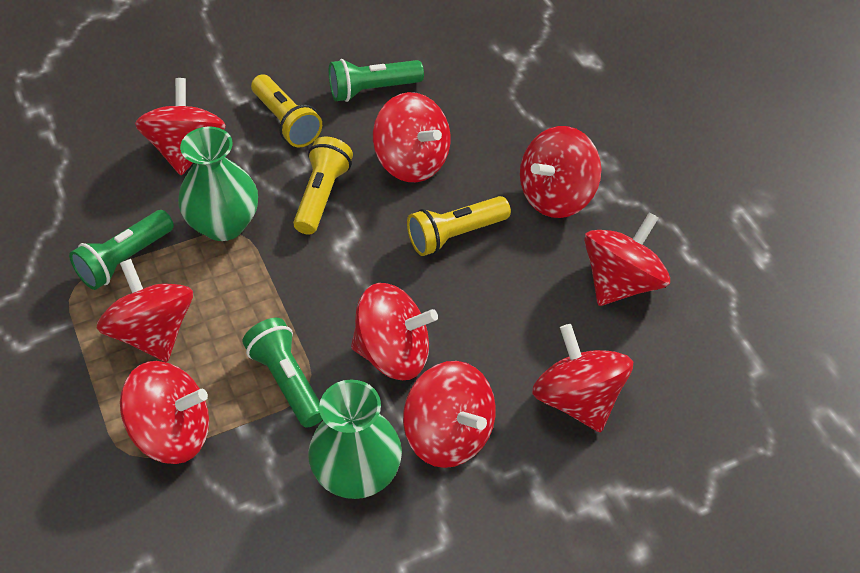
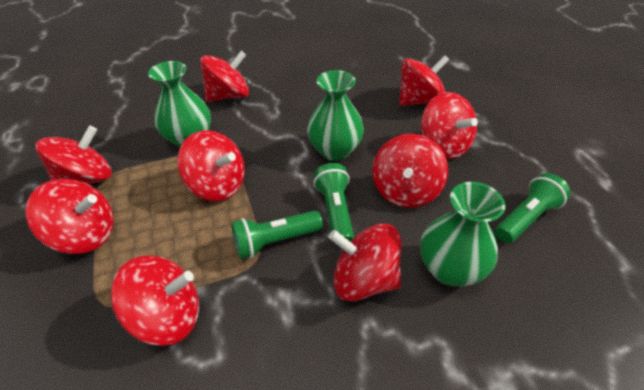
green vase: [178,126,258,241] [308,380,402,499] = 2 -> [148,61,211,148] [307,70,364,161] [420,182,505,286] = 3
yellow flashlight: [251,74,322,148] [293,136,353,235] [407,196,511,256] = 3 -> none = 0

